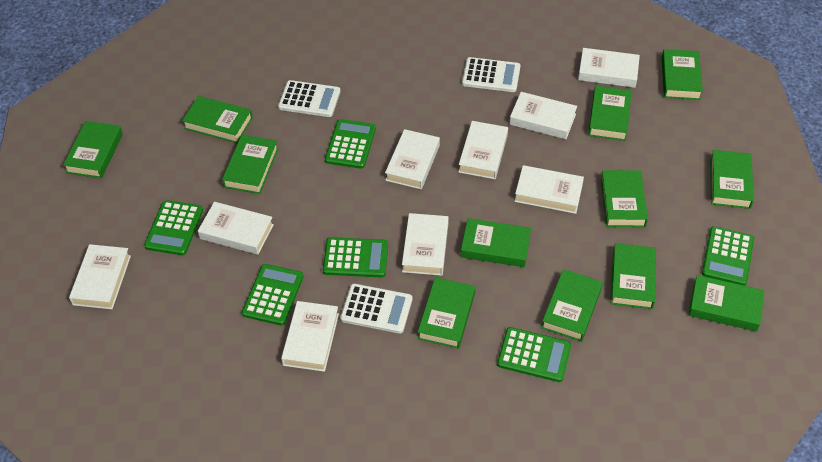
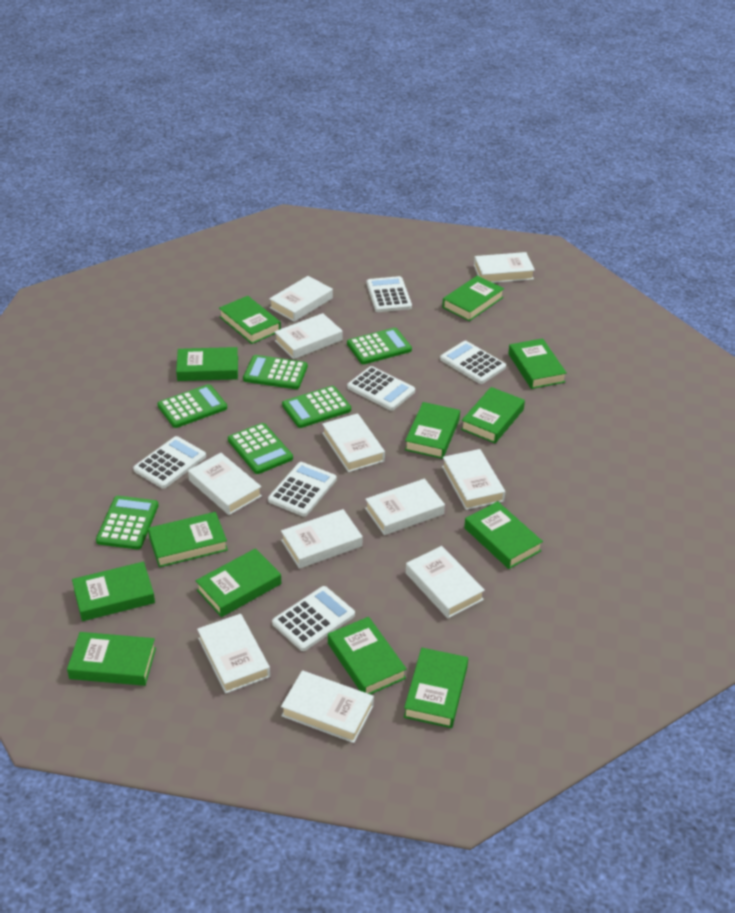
green book: [63,121,123,178] [182,96,253,143] [222,135,278,194] [418,277,475,349] [461,218,531,267] [541,269,603,342] [588,86,632,141] [601,170,648,227] [611,243,656,309] [661,49,703,100] [689,275,764,332] [710,150,754,209] = 12 -> [67,632,156,686] [72,562,155,621] [148,512,228,568] [176,347,238,381] [196,548,281,617] [219,296,281,344] [328,617,407,695] [404,648,468,728] [405,402,460,459] [442,276,504,321] [461,387,525,443] [464,501,543,569] [508,338,567,389] = 13
white book: [69,244,131,309] [198,202,274,255] [281,301,339,372] [385,129,440,189] [402,213,449,276] [458,121,508,179] [510,92,577,139] [514,165,584,214] [578,48,640,88] = 9 -> [188,453,262,515] [197,614,270,694] [269,276,333,322] [275,313,342,359] [281,509,363,569] [281,670,374,743] [322,413,385,472] [365,479,445,535] [406,546,485,618] [442,449,505,510] [474,252,535,283] = 11
white calculator: [278,80,340,117] [340,284,412,334] [462,57,521,92] = 3 -> [133,436,206,489] [268,462,336,517] [272,586,355,651] [347,366,415,411] [366,276,412,312] [440,341,506,384] = 6

